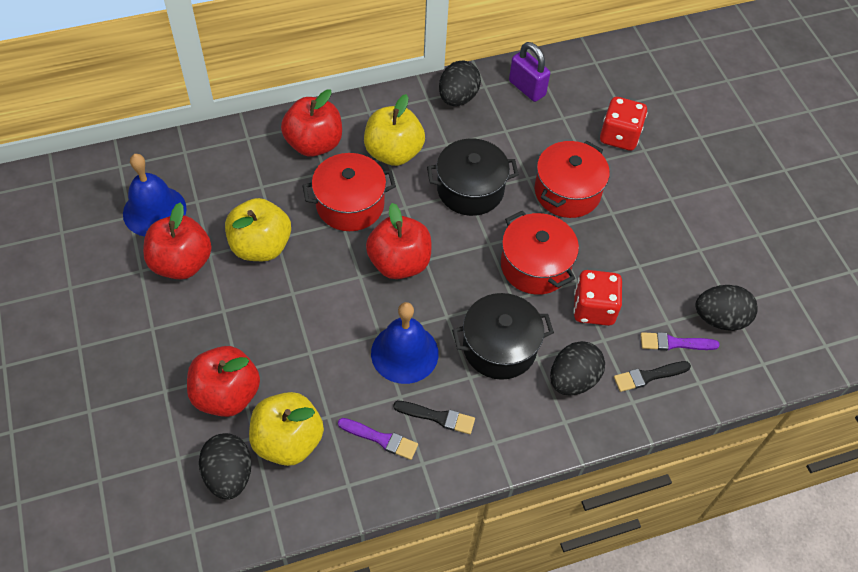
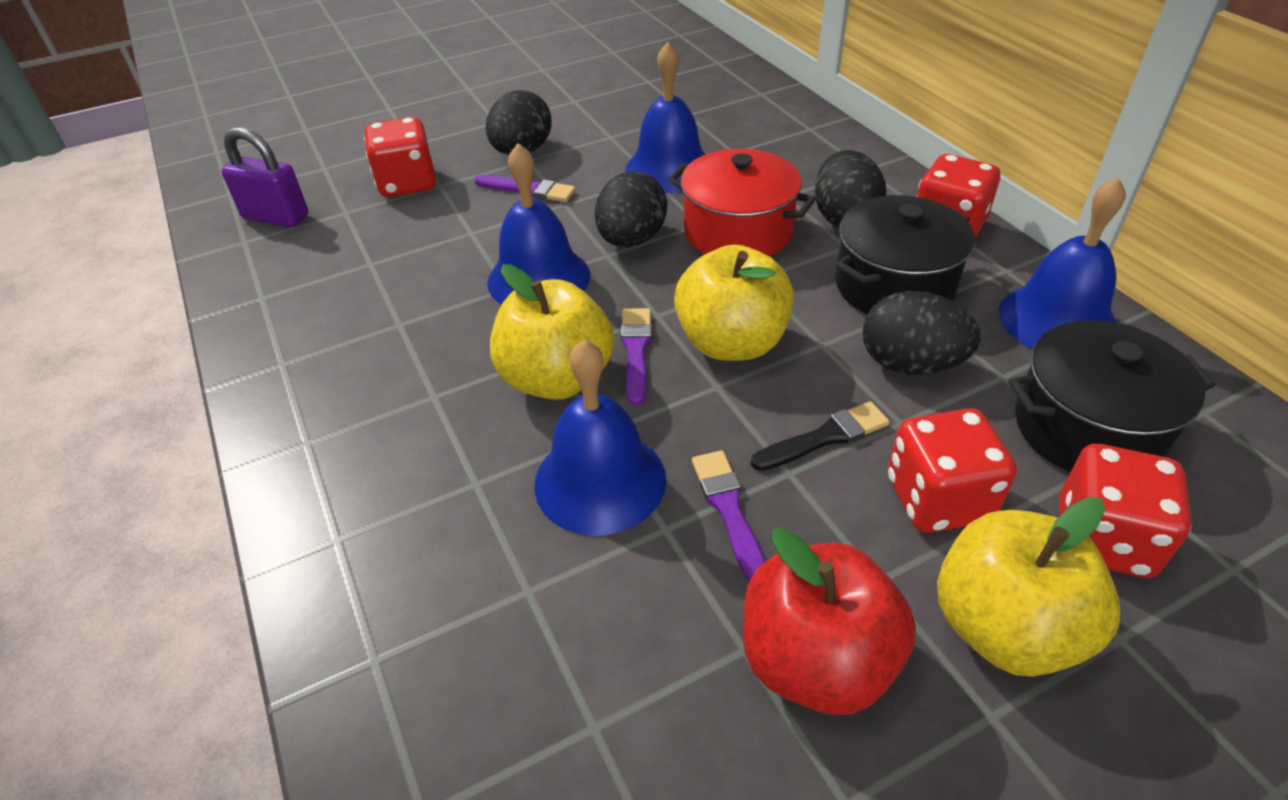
black brush: [393,401,475,434] [614,361,691,392] = 2 -> [751,401,890,471] = 1
blue bell: [123,154,187,236] [371,302,439,384] = 2 -> [487,143,590,304] [534,339,666,536] [626,42,706,193] [999,177,1126,349] = 4
purple brush: [338,418,418,460] [641,332,720,351] = 2 -> [474,174,576,202] [621,308,652,405] [692,450,766,581] = 3
red apple: [143,203,212,280] [187,346,260,417] [281,89,342,157] [366,203,431,279] = 4 -> [743,528,916,715] = 1
red dice: [573,270,622,326] [600,97,648,151] = 2 -> [364,117,436,197] [888,408,1017,533] [917,154,1000,238] [1059,444,1191,578] = 4
red pot: [302,153,396,231] [501,210,579,295] [534,141,610,218] = 3 -> [668,149,816,257] = 1

